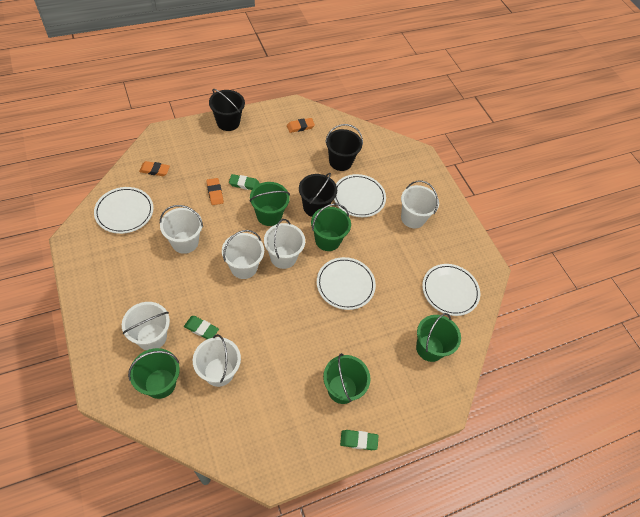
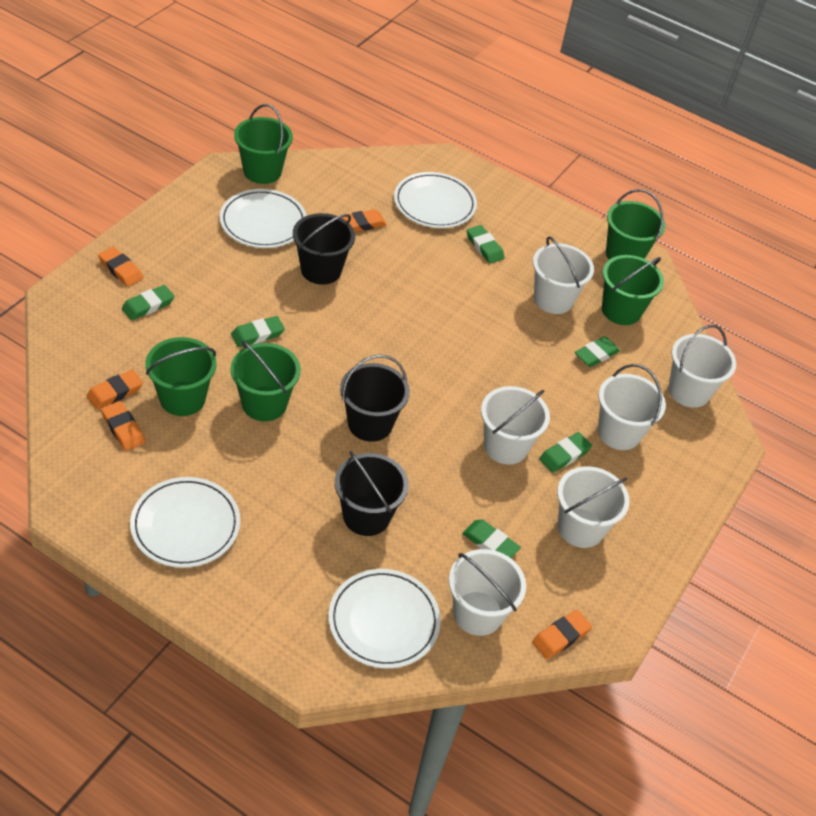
green eraser: [184,316,219,339] [229,174,259,190] [340,430,378,450] = 3 -> [122,285,175,321] [231,316,285,347] [463,519,521,558] [467,225,505,264] [539,432,592,473] [574,336,620,367] = 6
orange eraser: [139,161,170,176] [206,178,224,205] [287,118,315,133] = 3 -> [87,370,143,410] [98,247,143,287] [101,401,145,451] [342,209,387,232] [532,610,592,659] = 5

